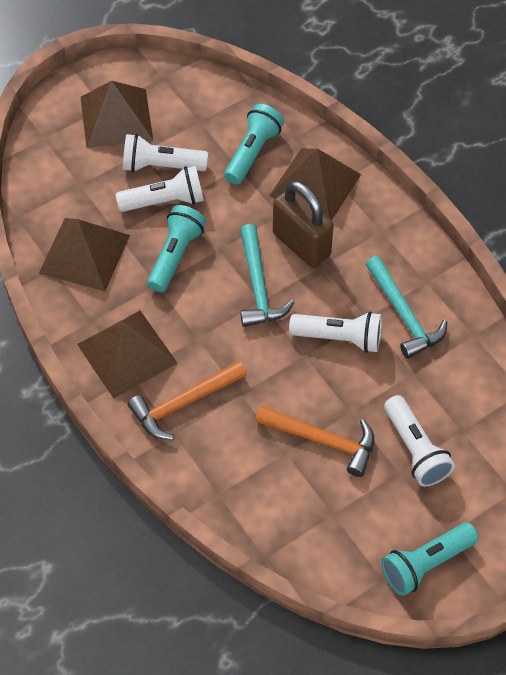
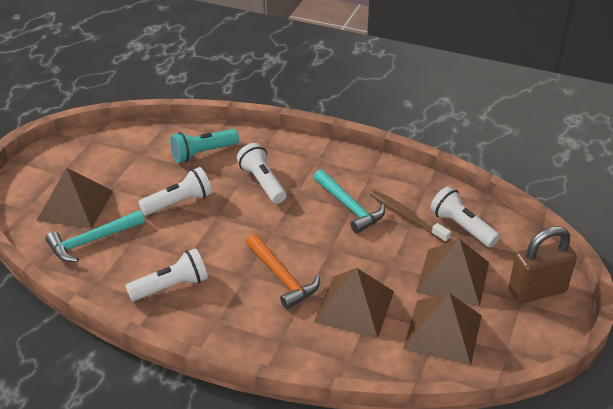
brown toothbrush: none = 0 -> [370,190,451,243] = 1
orange hammer: [128,361,247,440] [255,405,374,477] = 2 -> [246,234,320,309] = 1
turquoise flashlight: [147,205,206,292] [224,104,284,185] [381,523,478,596] = 3 -> [170,129,239,163] = 1

